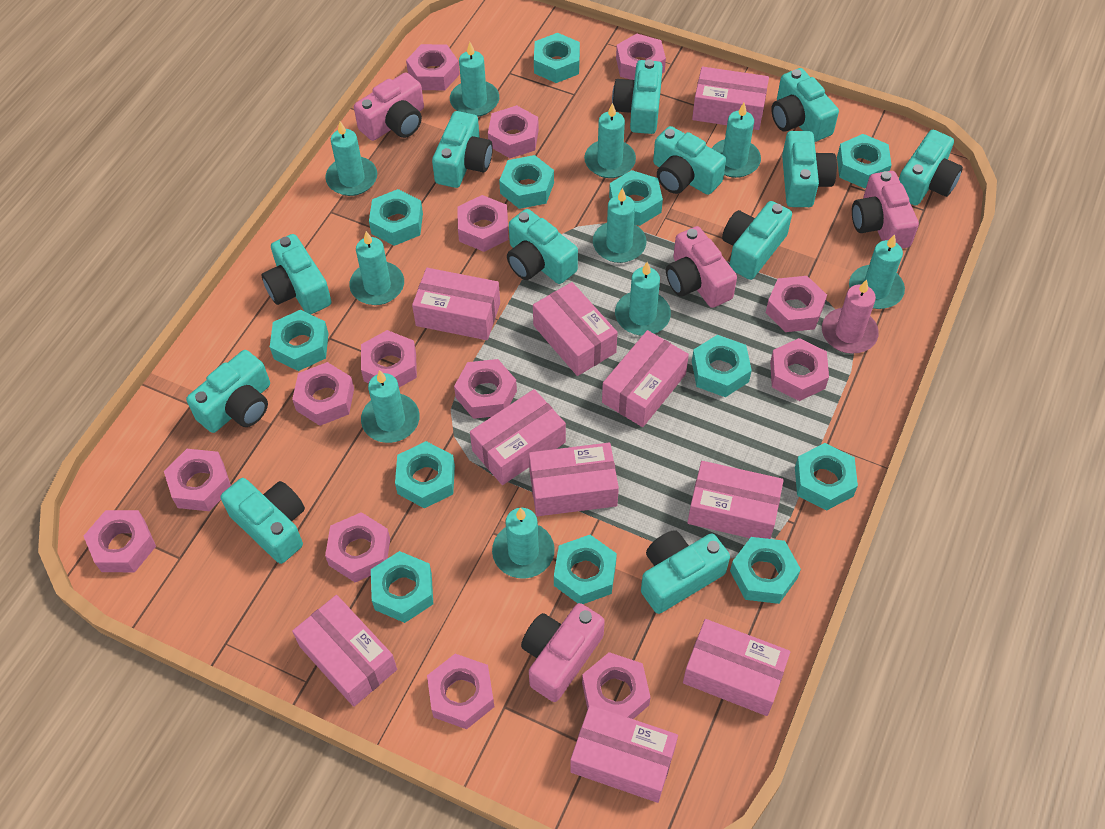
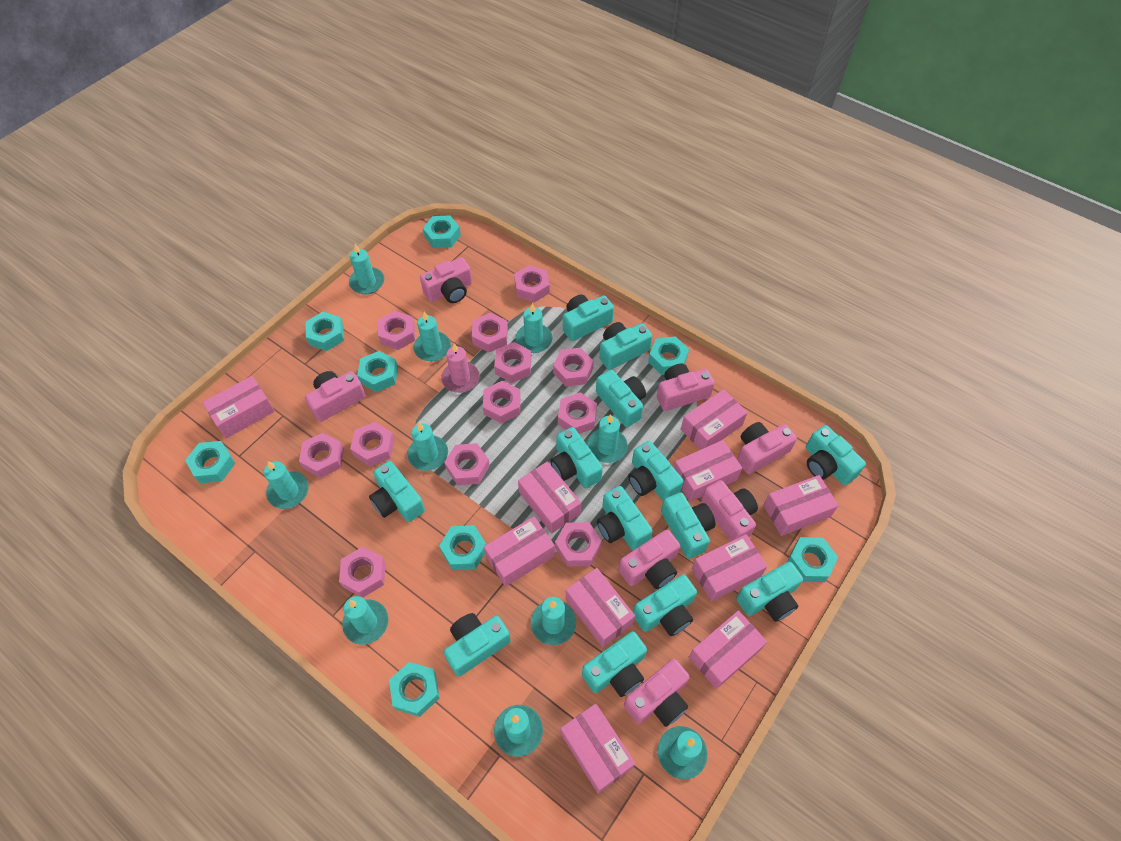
pink camera: [354,72,424,141] [521,603,605,702] [666,226,737,308] [852,171,919,249] = 4 -> [305,371,366,422] [420,257,472,303] [619,530,680,589] [624,659,690,727] [657,363,715,411] [701,480,758,541] [737,422,797,474] = 7
pink nut: [84,510,156,572] [164,449,231,511] [292,362,354,426] [325,512,390,582] [361,330,417,387] [406,44,460,90] [427,654,494,729] [454,359,517,419] [458,195,508,252] [488,105,539,158] [582,652,651,719] [616,34,666,80] [766,276,827,332] [770,338,829,401] = 14 -> [299,433,344,478] [339,547,385,598] [350,422,394,466] [378,311,415,350] [444,443,490,485] [471,313,508,352] [483,381,521,424] [494,342,531,383] [514,265,550,303] [553,348,594,387] [555,522,602,567] [558,392,597,434] = 12
turquoise camera: [186,350,270,433] [221,478,305,564] [261,234,332,314] [432,111,493,188] [507,209,578,284] [612,59,663,134] [641,530,730,614] [653,126,726,195] [722,201,792,280] [771,68,839,142] [782,131,837,207] [899,130,963,206] = 12 -> [369,461,425,522] [444,613,511,677] [550,427,603,488] [563,295,614,341] [582,631,647,697] [596,370,646,427] [597,486,653,551] [599,322,652,370] [628,441,684,501] [633,575,697,636] [661,492,716,559] [736,562,803,622] [806,425,866,485] = 13
turquoise nut: [270,310,329,371] [369,189,423,246] [371,551,433,623] [395,441,455,508] [499,155,554,209] [534,33,580,83] [554,535,617,604] [609,170,663,226] [692,335,752,397] [730,537,801,604] [795,443,858,510] [837,134,892,188] = 12 -> [185,441,235,483] [306,312,344,351] [357,351,398,392] [389,662,440,717] [423,215,461,248] [439,525,486,570] [648,336,689,375] [787,537,838,582] = 8

